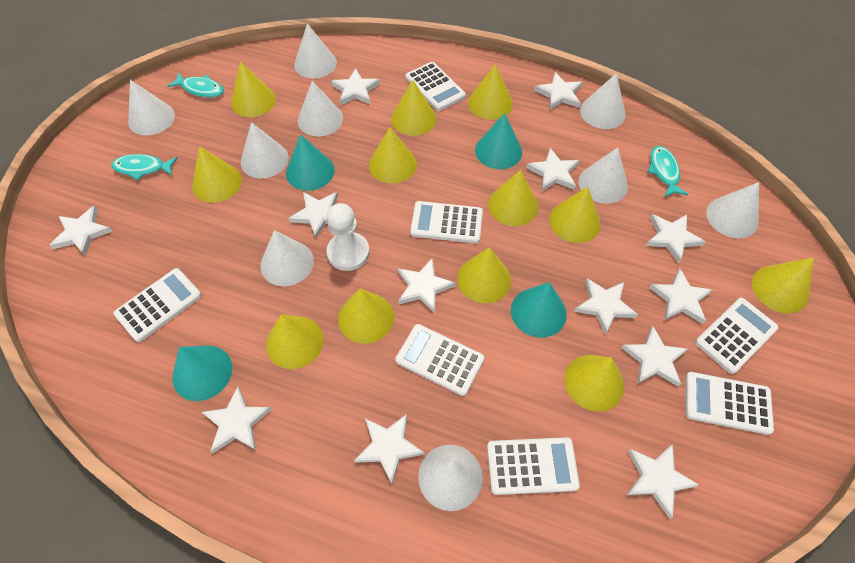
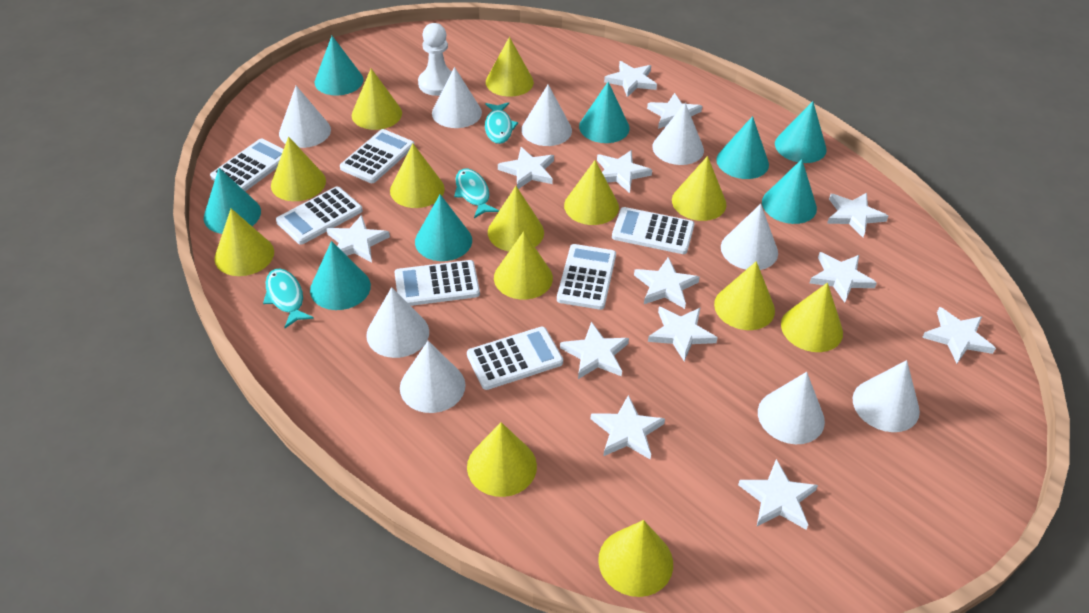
turquoise cone: [172,346,232,401] [286,134,334,191] [475,113,522,169] [511,282,567,338] = 4 -> [204,168,261,234] [310,241,371,310] [315,36,364,95] [415,194,472,261] [579,82,630,143] [716,116,769,179] [762,159,817,224] [775,101,827,163] = 8
yellow cone: [192,146,242,203] [231,62,276,117] [266,314,324,369] [338,288,394,344] [369,127,417,183] [391,80,437,136] [457,247,511,303] [468,64,513,120] [488,170,538,226] [549,187,601,243] [564,355,624,412] [752,257,814,313] = 12 -> [214,208,274,276] [271,136,326,201] [352,69,402,130] [390,143,445,208] [467,422,537,497] [486,37,534,97] [488,186,544,251] [494,231,553,300] [564,160,619,225] [598,520,673,597] [672,156,727,221] [714,261,775,330] [781,283,843,352] = 13

